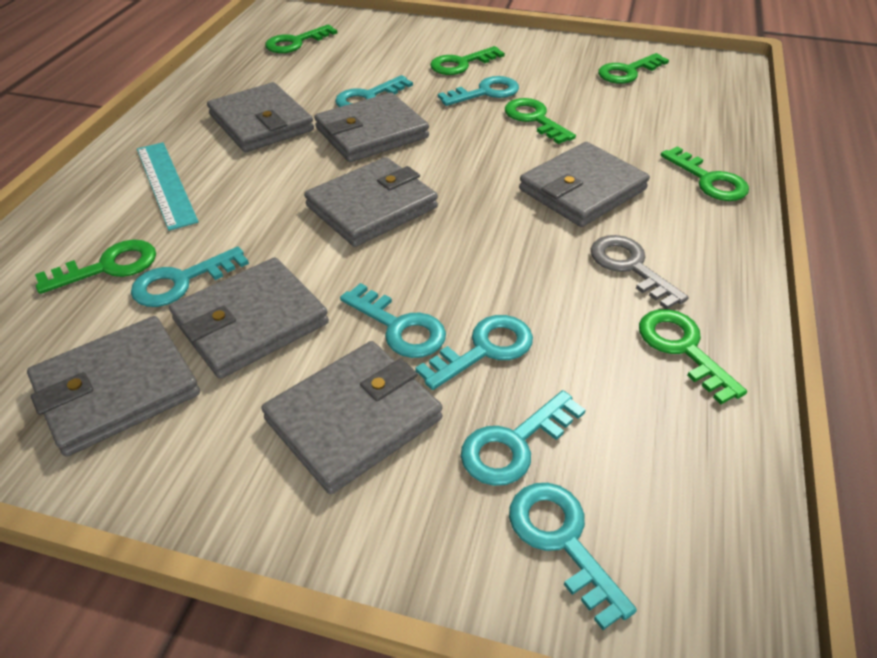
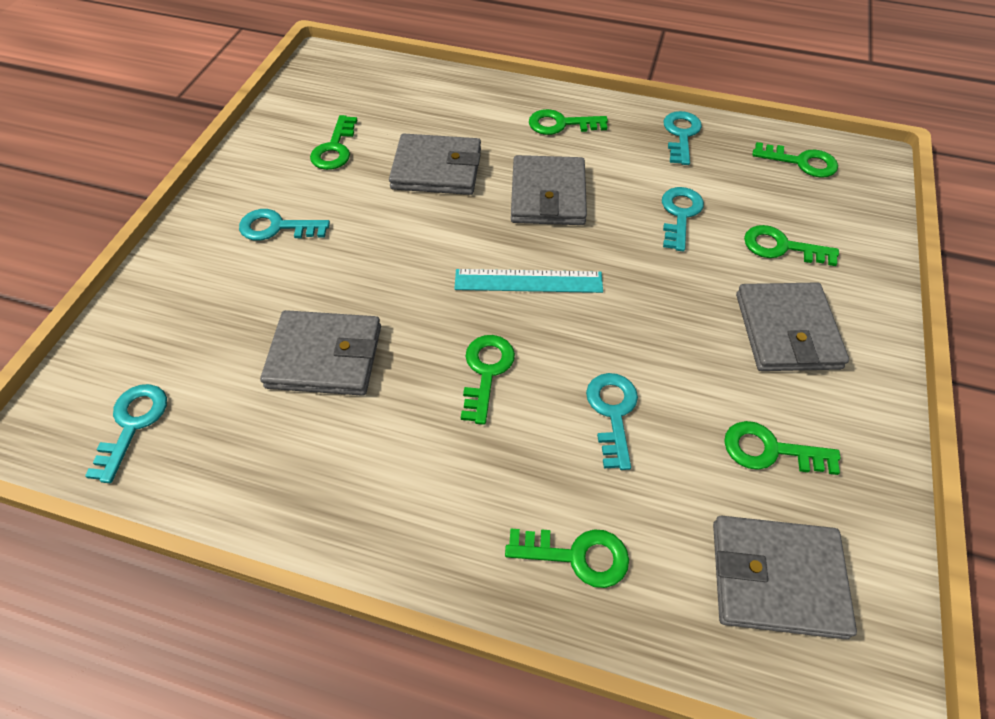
grey key: [591,235,688,309] = 1 -> none = 0
grey wallet: [27,316,200,457] [169,257,329,379] [207,82,314,152] [261,341,442,494] [304,157,438,247] [314,93,429,162] [519,142,650,227] = 7 -> [260,310,381,396] [389,133,481,195] [511,155,587,225] [713,516,857,640] [736,282,849,371] = 5
turquoise key: [131,247,249,307] [335,75,413,107] [340,283,446,358] [415,315,533,390] [438,76,519,106] [461,390,585,486] [509,483,637,630] = 7 -> [85,384,167,483] [239,209,330,241] [586,373,638,470] [662,187,704,251] [664,111,702,165] = 5

